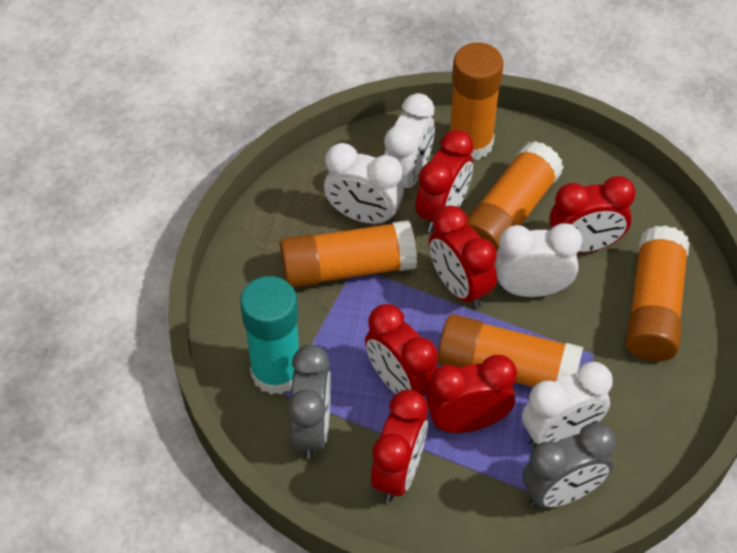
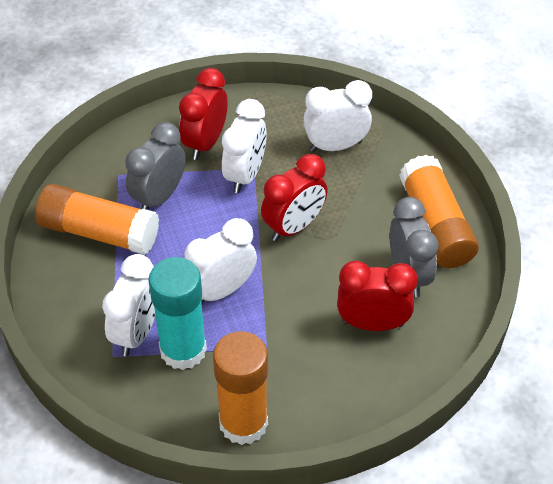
orange glue stick: [280,220,417,288] [437,314,583,387] [450,42,504,160] [467,141,564,253] [626,225,689,362] = 5 -> [35,184,159,255] [213,331,268,445] [399,155,479,268] = 3
red clock: [365,304,438,397] [371,390,428,502] [415,130,474,233] [426,355,517,433] [429,206,497,309] [549,176,636,253] = 6 -> [179,68,228,160] [261,154,328,241] [337,261,418,331] = 3

